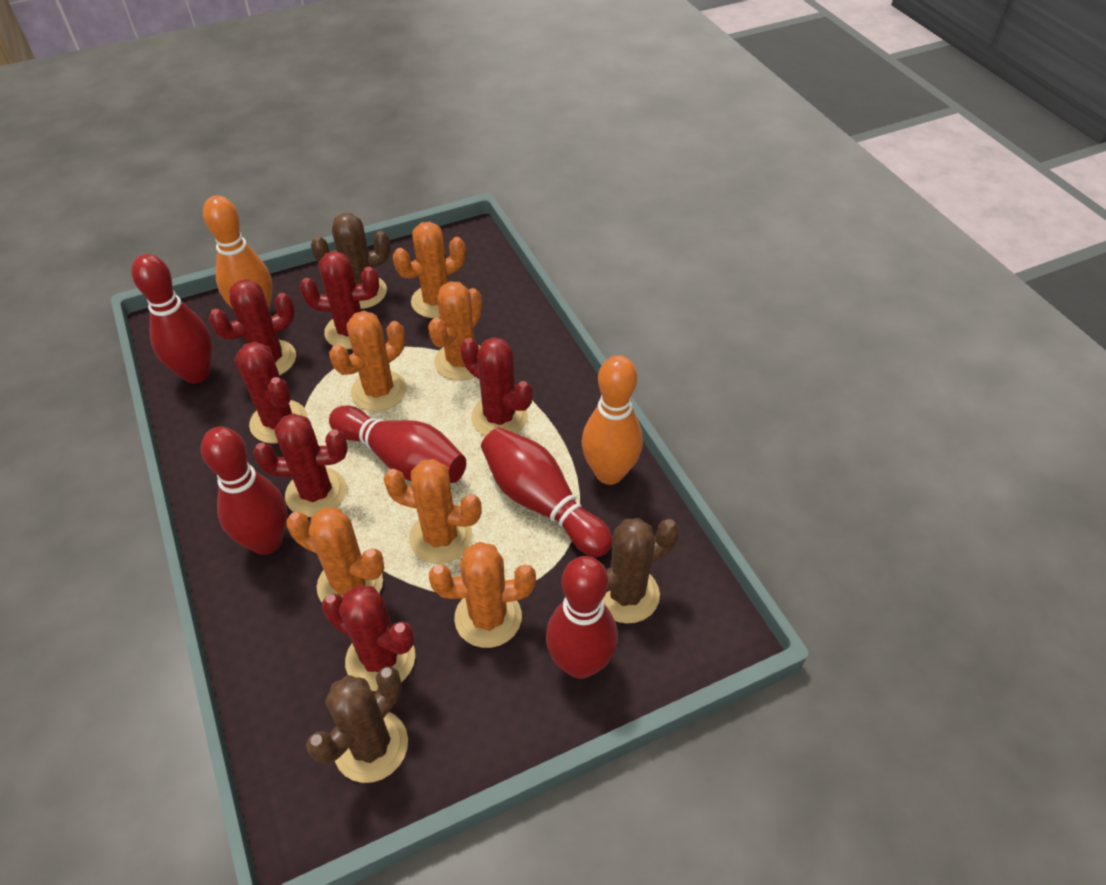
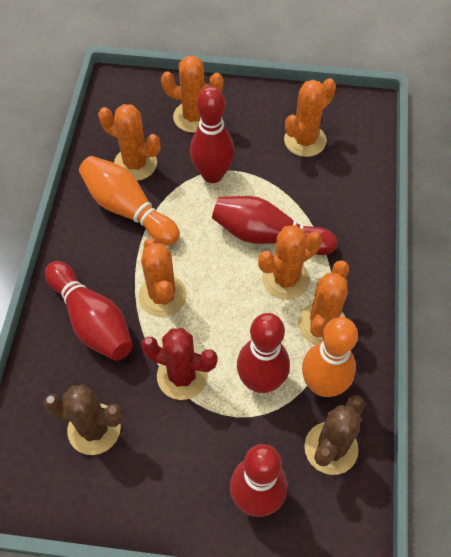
brown cactus: [306,667,408,783] [311,213,391,309] [601,518,679,623] = 3 -> [44,384,124,455] [304,395,365,475] = 2
red cactus: [209,279,296,375] [234,342,307,444] [253,413,348,517] [299,251,379,349] [322,585,415,691] [460,337,532,436] = 6 -> [141,328,218,400] = 1

